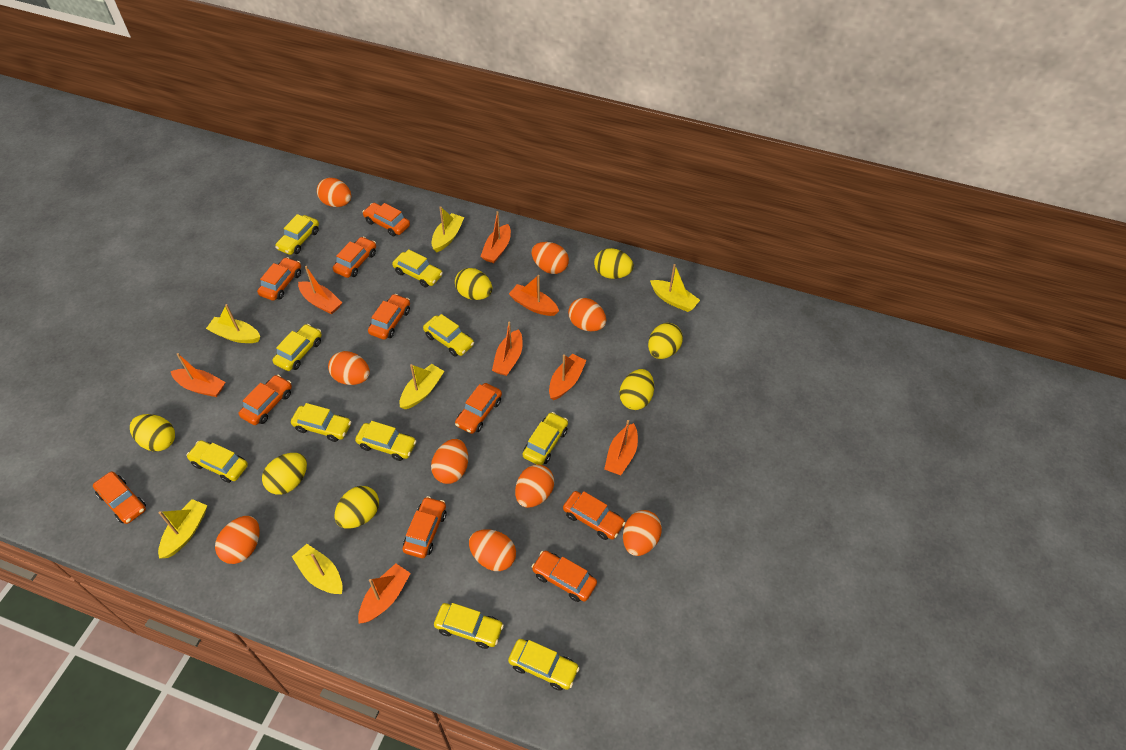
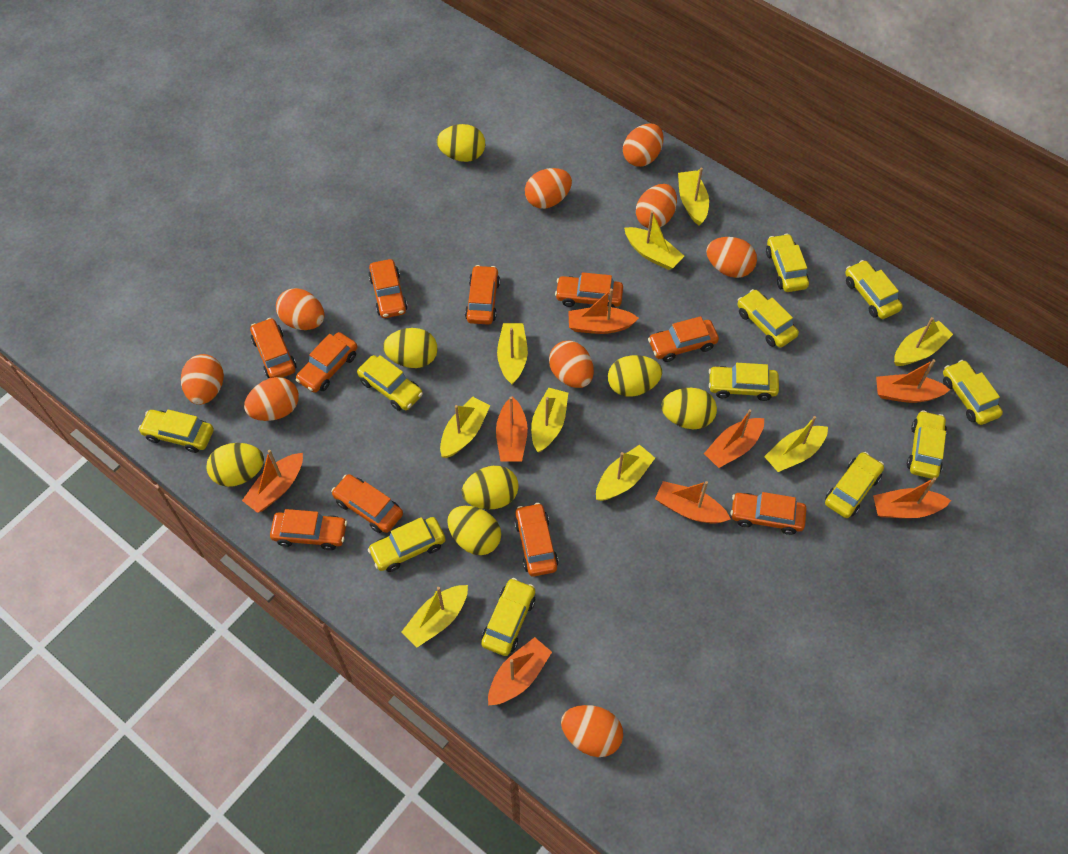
yellow boat: [158,499,207,559] [206,304,260,343] [292,544,342,594] [400,364,444,409] [432,206,464,252] [650,264,700,312] = 6 -> [402,585,468,647] [440,397,490,458] [497,323,528,384] [531,387,568,452] [596,445,655,501] [624,211,684,270] [678,168,709,225] [764,416,828,472] [894,317,953,366] = 9
yellow car: [186,440,248,483] [272,324,322,371] [275,214,319,255] [291,403,351,442] [355,421,416,461] [392,249,443,287] [423,314,474,357] [434,603,504,649] [508,639,580,691] [523,412,568,465] = 10 -> [138,409,214,453] [357,355,423,411] [368,517,446,572] [481,578,535,656] [709,363,779,401] [737,289,799,348] [766,234,809,292] [825,452,884,518] [845,260,903,319] [907,410,947,479] [943,360,1003,425] = 11

